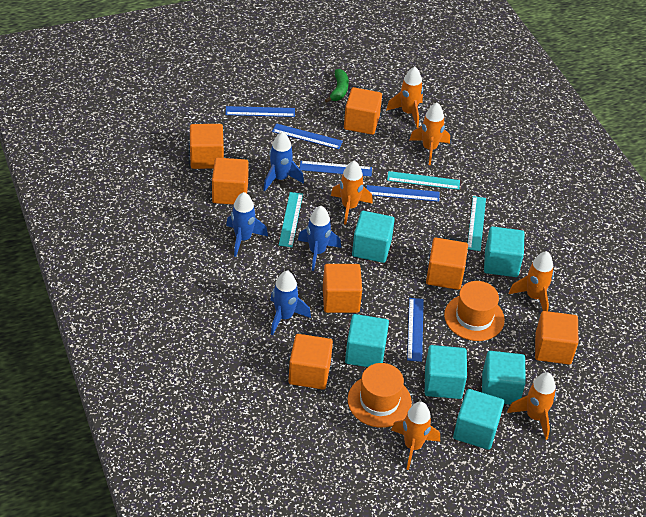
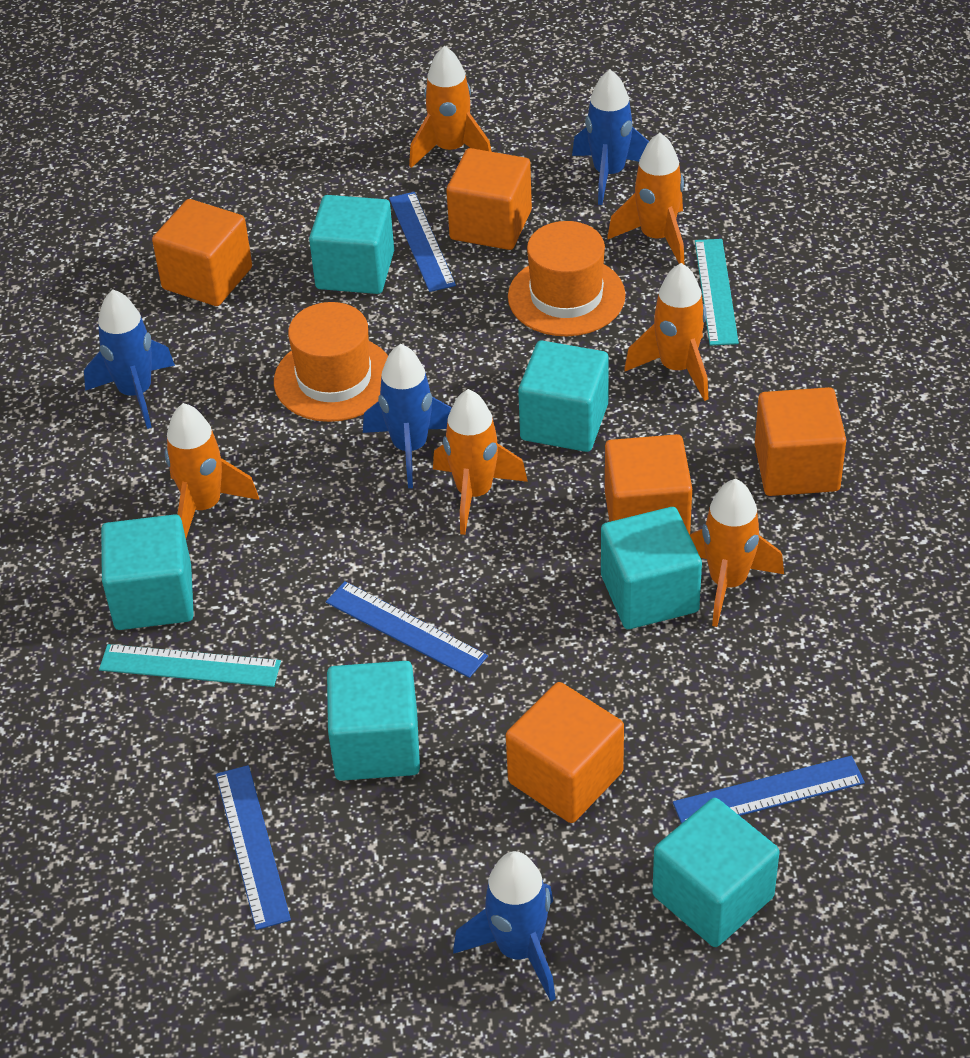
blue ruler: [225,106,295,117] [272,123,343,149] [300,161,372,177] [366,185,439,202] [407,298,424,362] = 5 -> [216,765,291,930] [326,581,488,678] [389,192,456,292] [673,756,865,824] = 4
green banana: [325,69,349,103] = 1 -> none = 0
orange cube: [190,124,224,169] [212,158,249,205] [288,334,333,389] [323,264,362,313] [344,87,382,135] [426,238,468,290] [535,311,578,365] = 7 -> [152,199,252,306] [446,148,532,250] [506,682,624,823] [605,434,692,535] [755,387,846,496] = 5
turquoise ruler: [279,192,303,247] [387,171,460,190] [468,196,486,251] = 3 -> [99,644,281,687] [695,239,739,346] = 2

